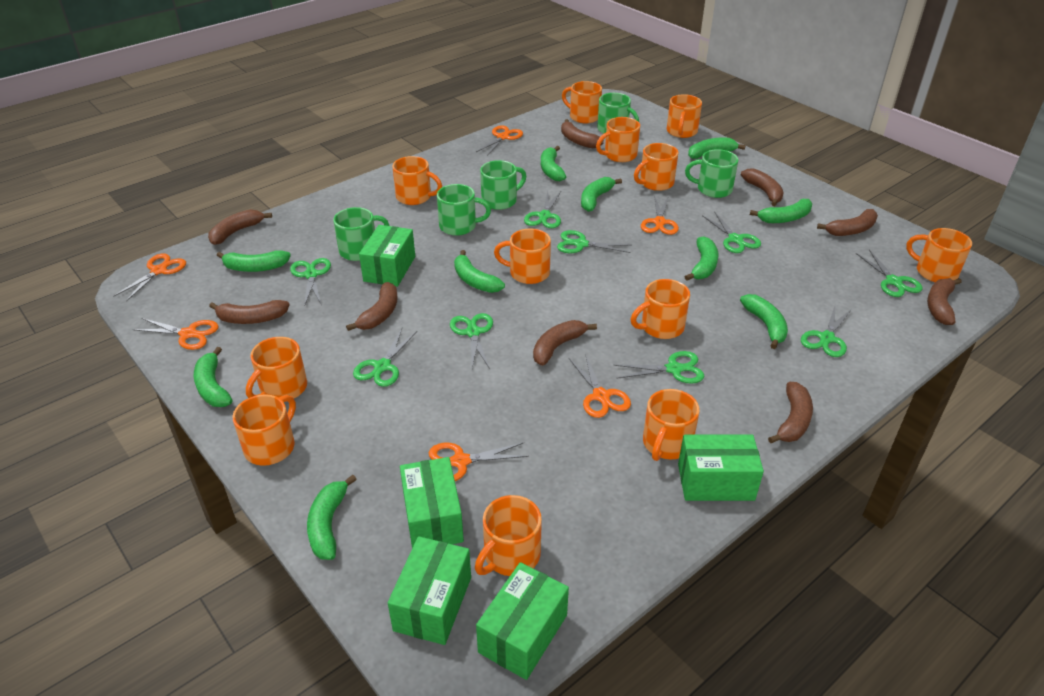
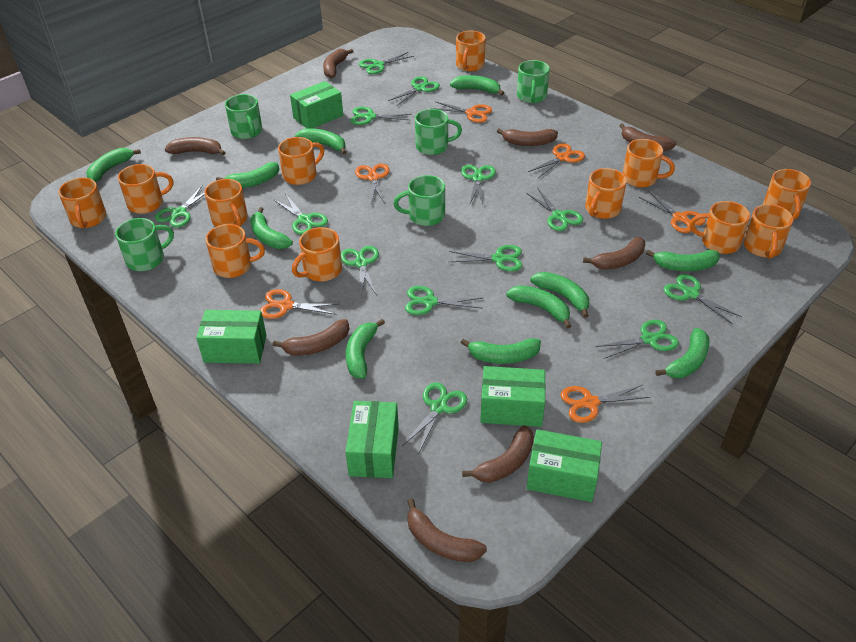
brown banana: [208,209,272,245] [209,300,290,324] [346,282,398,331] [533,320,597,366] [561,119,604,148] [741,168,784,206] [768,382,813,443] [817,209,878,236] [927,278,962,325] = 9 -> [165,137,226,155] [273,319,349,356] [323,49,354,78] [407,498,487,562] [462,425,534,483] [497,129,558,146] [583,237,645,270] [619,123,677,151] = 8
green banana: [194,347,232,407] [217,250,291,272] [307,475,357,560] [454,250,505,293] [541,146,566,181] [581,177,622,212] [685,236,718,281] [688,138,746,159] [740,294,788,349] [750,199,812,223] = 10 -> [86,148,141,182] [216,162,279,188] [250,207,293,249] [295,128,346,155] [346,319,385,379] [450,75,504,95] [461,338,541,364] [506,285,571,329] [530,272,589,318] [646,250,720,271] [655,328,709,378] = 11
green scissors: [290,258,331,306] [353,329,417,387] [450,313,493,369] [524,191,561,228] [557,230,631,253] [613,351,704,384] [702,211,761,253] [801,306,852,357] [856,250,923,297] = 9 -> [155,185,205,228] [273,194,328,235] [341,246,379,297] [350,107,412,125] [359,52,414,74] [388,76,440,106] [402,382,467,452] [405,286,483,315] [449,245,522,272] [461,165,496,206] [526,189,583,231] [596,320,679,359] [664,274,742,324] = 13

